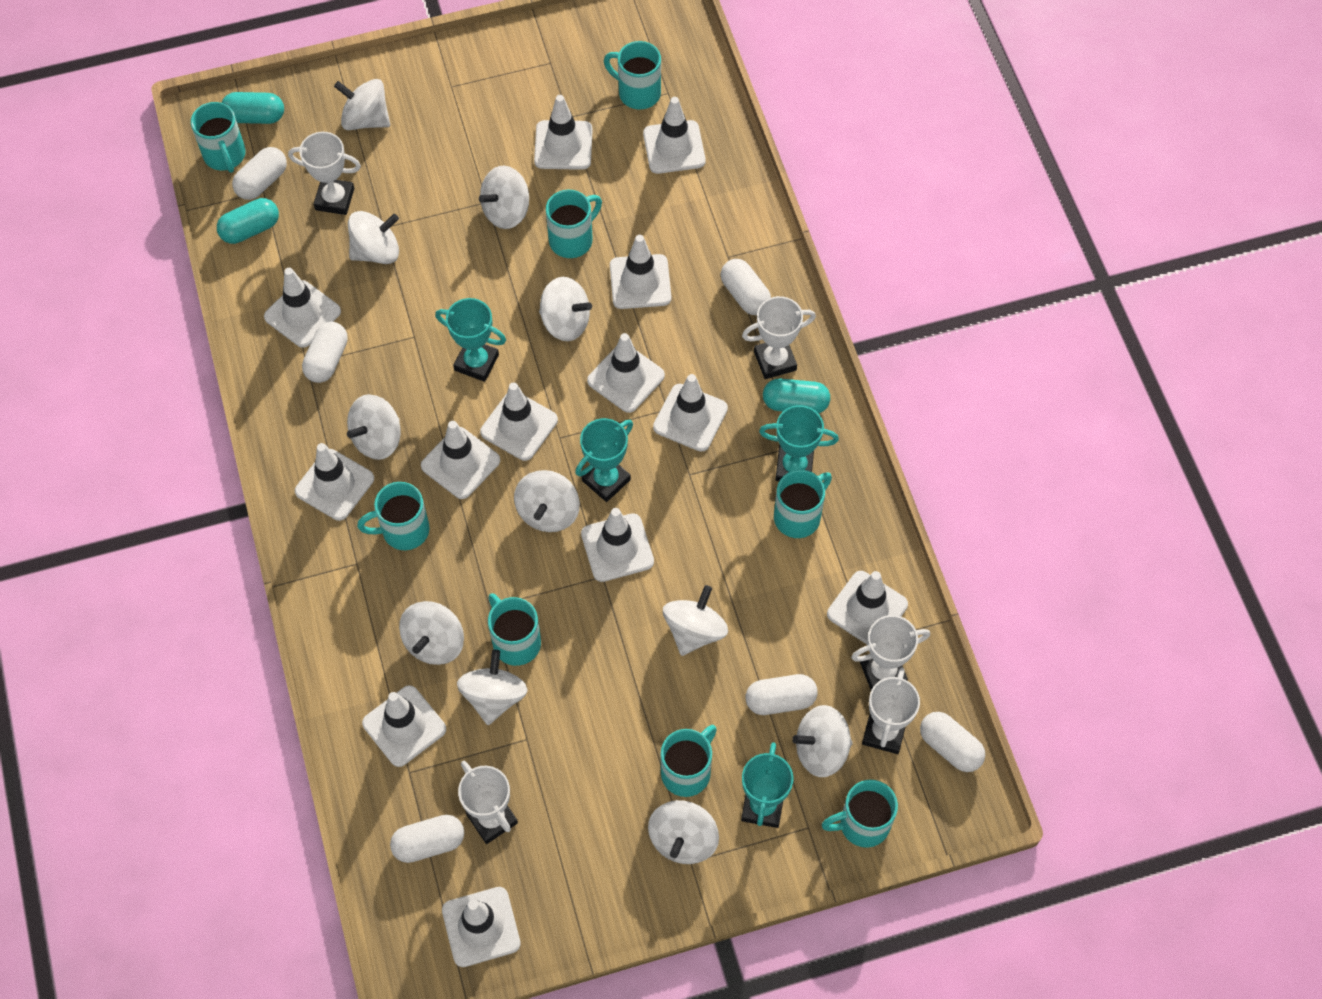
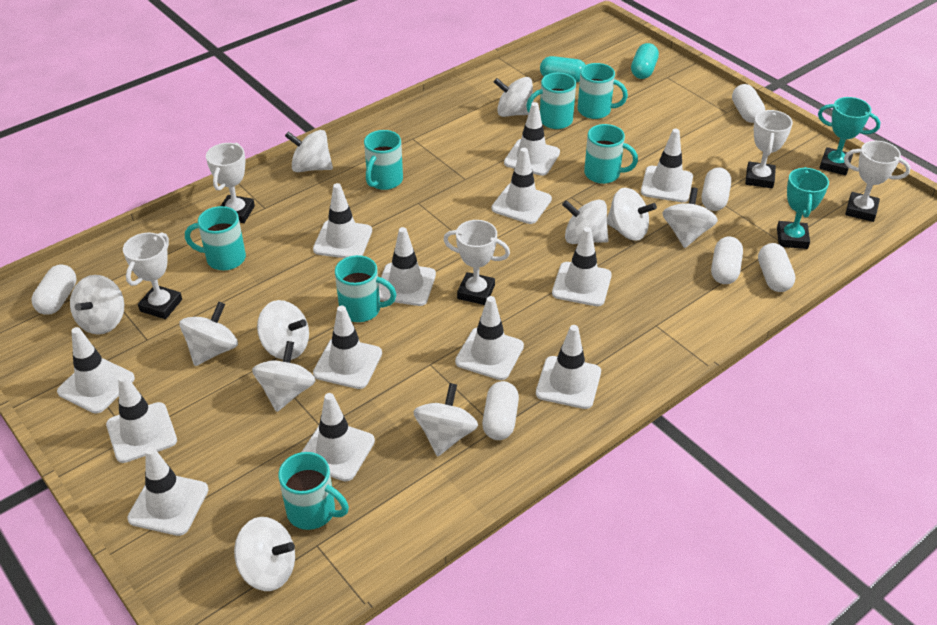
turquoise capsule: [217,198,279,244] [221,92,284,124] [763,379,830,413] = 3 -> [540,56,586,82] [631,43,659,79] = 2
turquoise mug: [191,102,246,173] [357,482,429,550] [488,593,541,666] [546,190,602,258] [604,41,661,110] [661,725,717,797] [774,470,832,538] [822,780,898,848] = 8 -> [185,206,246,270] [278,452,349,530] [335,255,397,322] [364,130,403,190] [526,73,576,129] [578,63,628,119] [584,124,638,184] = 7
turquoise trophy: [435,298,506,382] [575,418,633,502] [741,742,794,828] [759,405,839,481] = 4 -> [777,167,829,249] [818,97,881,175] = 2

